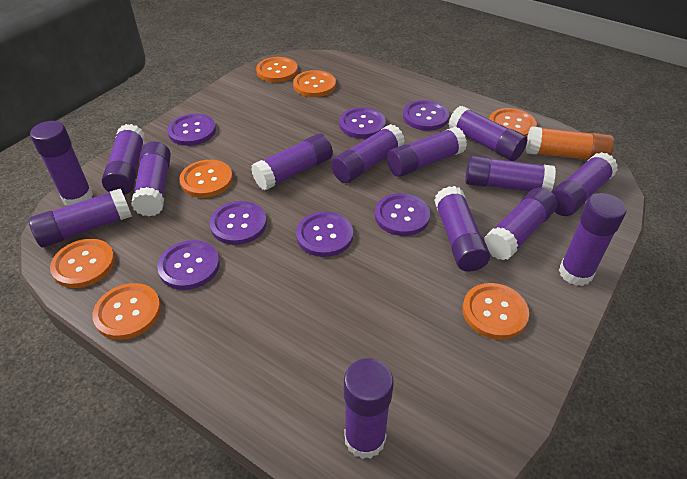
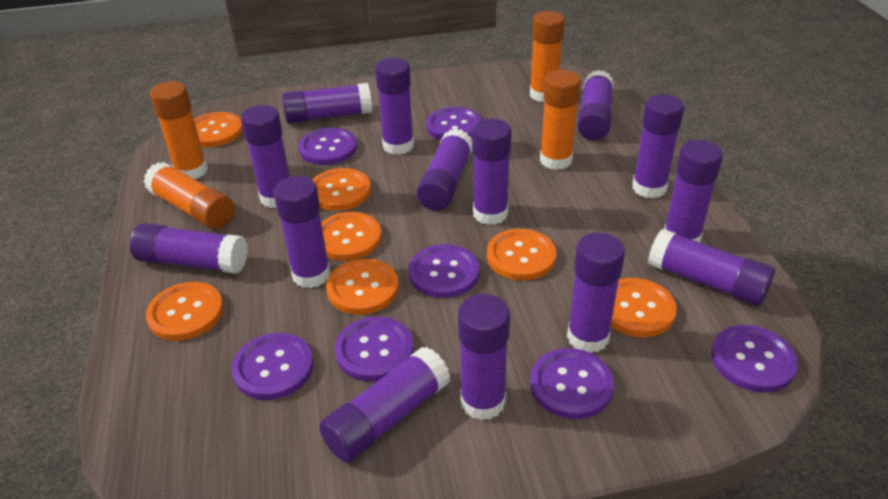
orange glue stick: [526,126,614,160] = 1 -> [144,162,234,229] [150,81,208,179] [530,11,565,102] [540,70,581,170] = 4

